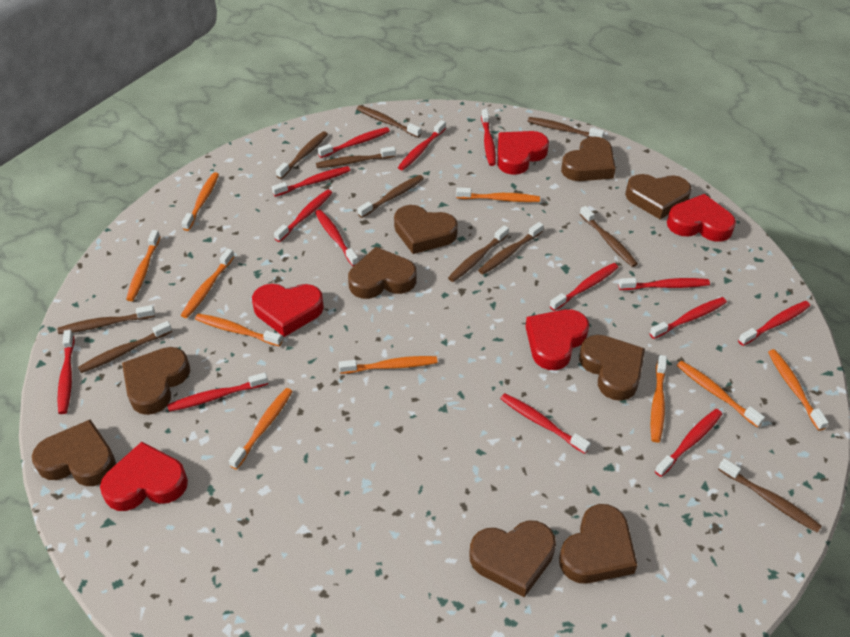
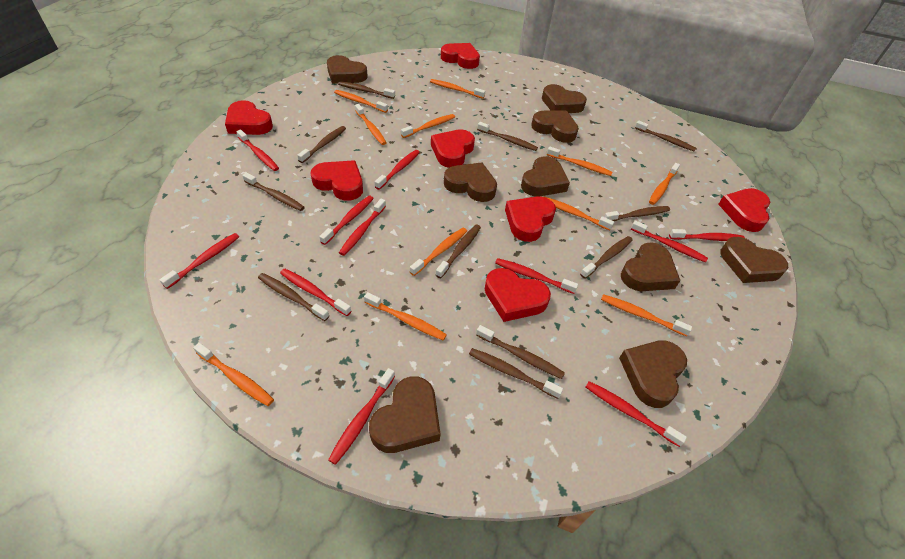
orange toothbrush: [126,230,160,301] [181,249,234,318] [182,172,219,231] [195,313,282,346] [229,388,293,470] [339,356,437,374] [456,187,540,202] [651,355,667,442] [677,361,765,428] [768,349,829,431] = 10 -> [193,343,274,406] [334,90,388,113] [355,104,387,145] [364,292,447,341] [401,114,455,138] [410,228,467,276] [430,79,485,99] [545,197,614,231] [547,147,613,176] [601,294,692,336] [649,163,680,205] = 11
red heart: [100,442,188,511] [252,284,324,337] [497,131,549,175] [525,309,589,370] [667,194,736,242] = 5 -> [225,100,273,135] [310,160,363,201] [431,129,475,168] [441,43,480,69] [485,268,551,322] [505,196,556,242] [718,188,770,232] = 7
red toothbrush: [57,330,74,414] [167,372,268,412] [272,166,350,197] [274,190,332,242] [315,209,358,266] [318,127,390,158] [398,120,446,170] [481,109,496,166] [500,393,591,454] [550,263,618,311] [619,278,710,290] [649,297,727,339] [655,409,722,477] [738,301,810,346] = 14 -> [160,233,239,289] [236,129,279,171] [280,269,351,316] [319,196,374,245] [328,368,395,465] [339,199,386,256] [375,150,420,190] [495,258,578,294] [586,381,687,447] [631,220,708,263] [669,229,745,241] = 11

